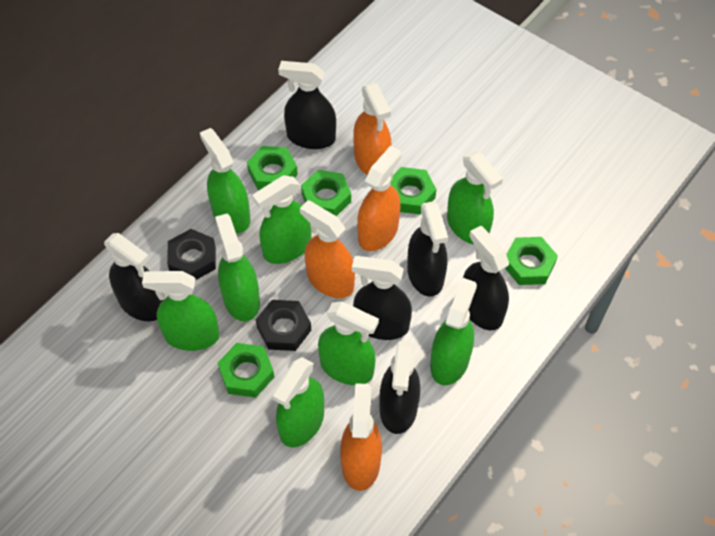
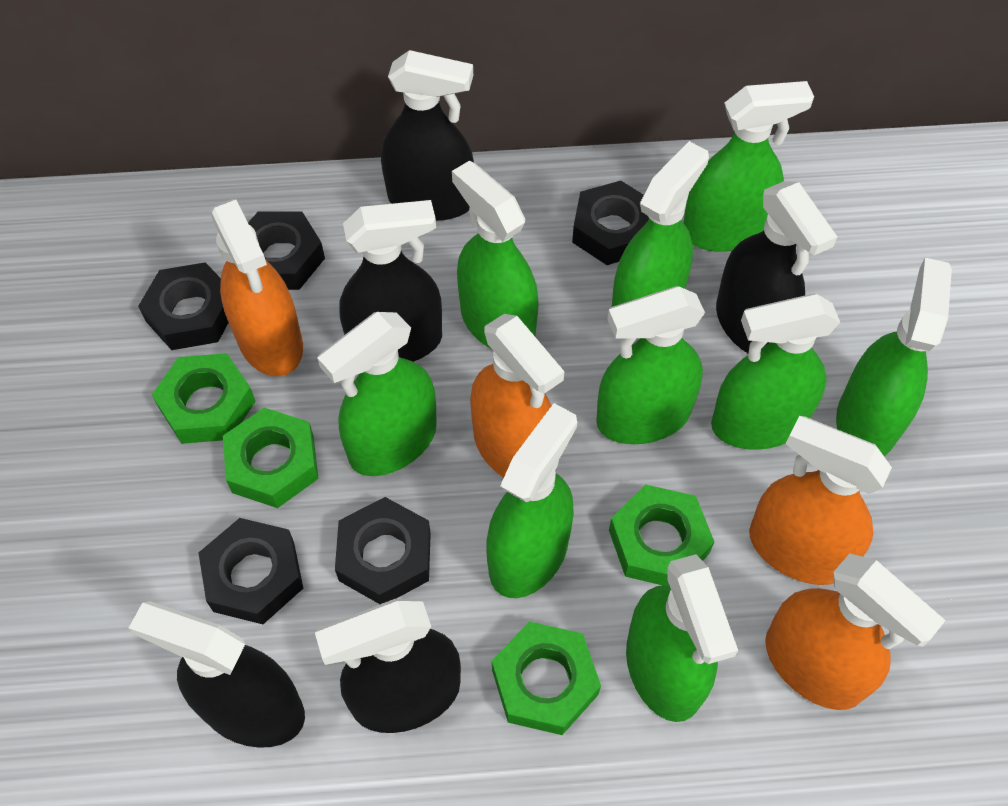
black nut: [167,229,216,280] [256,300,311,351] = 2 -> [138,262,229,350] [198,518,303,624] [248,211,325,290] [335,497,431,604] [572,181,649,265] = 5
black spray bottle: [104,233,163,321] [278,61,336,149] [352,256,412,340] [379,341,420,434] [407,201,448,297] [463,226,509,330] = 6 -> [129,601,305,748] [315,599,461,733] [339,200,442,362] [381,50,474,221] [716,182,837,353] = 5
green nut: [218,343,274,398] [247,146,298,190] [301,170,351,216] [390,167,436,214] [505,237,558,285] = 5 -> [152,353,256,444] [223,408,318,508] [492,622,601,735] [609,484,714,585] = 4
green spray bottle: [142,271,219,351] [200,128,251,233] [215,214,260,321] [252,175,312,264] [272,357,324,447] [318,301,379,385] [430,278,477,385] [447,151,503,244] = 8 -> [317,312,437,476] [452,160,539,349] [486,403,577,598] [596,286,705,444] [612,141,709,307] [626,554,738,722] [683,81,814,252] [711,294,840,450] [836,258,952,456] = 9

